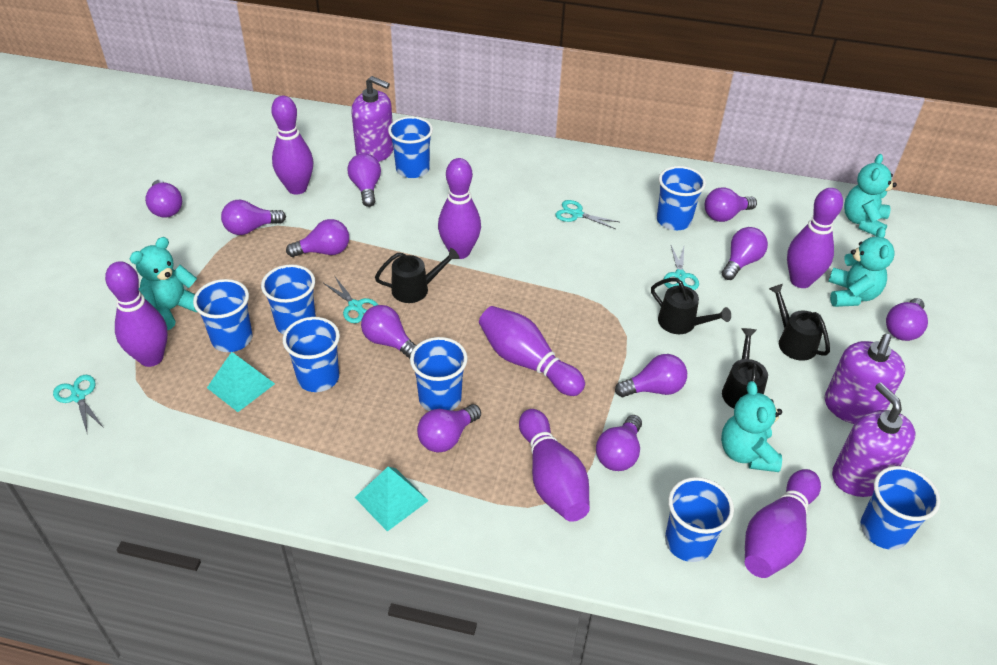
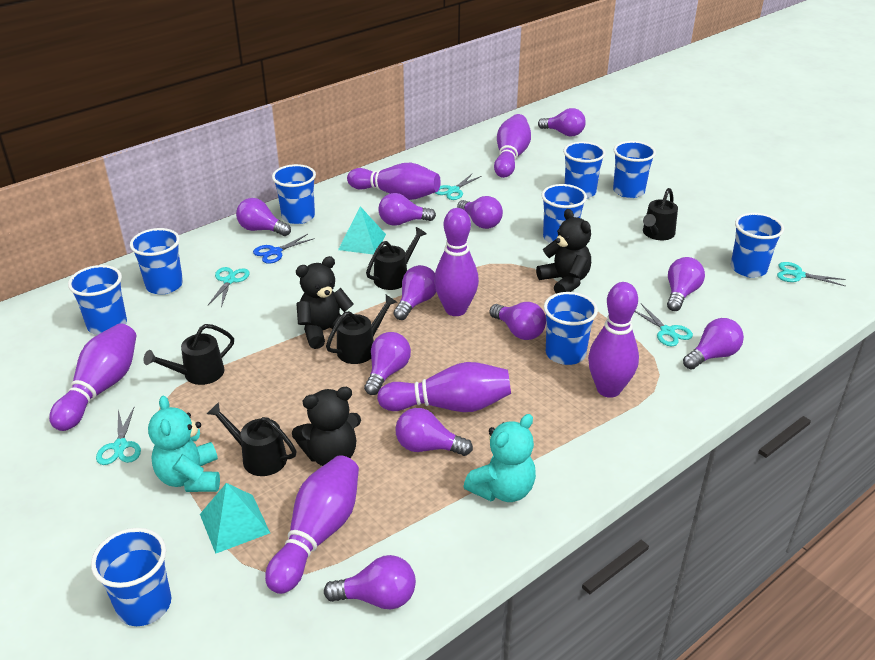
black teddy bear: none = 0 -> [292,387,361,466] [296,256,354,349] [536,209,591,294] = 3
black watering can: [375,248,460,303] [651,278,731,334] [722,328,768,409] [769,284,830,361] = 4 -> [143,324,234,385] [207,402,297,476] [326,295,397,364] [366,227,427,290] [643,188,678,240] = 5
blue cup: [193,279,253,352] [261,265,316,335] [283,317,340,392] [388,116,433,178] [410,337,468,411] [657,166,706,230] [665,477,734,562] [861,466,940,550] = 8 -> [68,265,127,335] [91,528,171,626] [130,228,183,294] [272,164,316,224] [541,184,587,243] [544,292,598,365] [563,142,606,198] [613,141,656,198] [731,213,784,278] = 9
blue scissors: none = 0 -> [253,234,315,263] = 1
purple soap dispenser: [351,76,393,162] [825,334,905,424] [832,383,915,497] = 3 -> none = 0
turquoise scissors: [53,375,104,432] [323,277,378,323] [555,200,619,229] [663,246,699,290] = 4 -> [96,407,141,465] [208,267,250,307] [435,173,482,200] [635,304,693,346] [777,262,846,286] = 5
turquoise teddy bear: [130,237,197,330] [721,381,782,472] [828,227,895,307] [844,154,897,236] = 4 -> [148,395,220,492] [464,414,536,502] = 2

